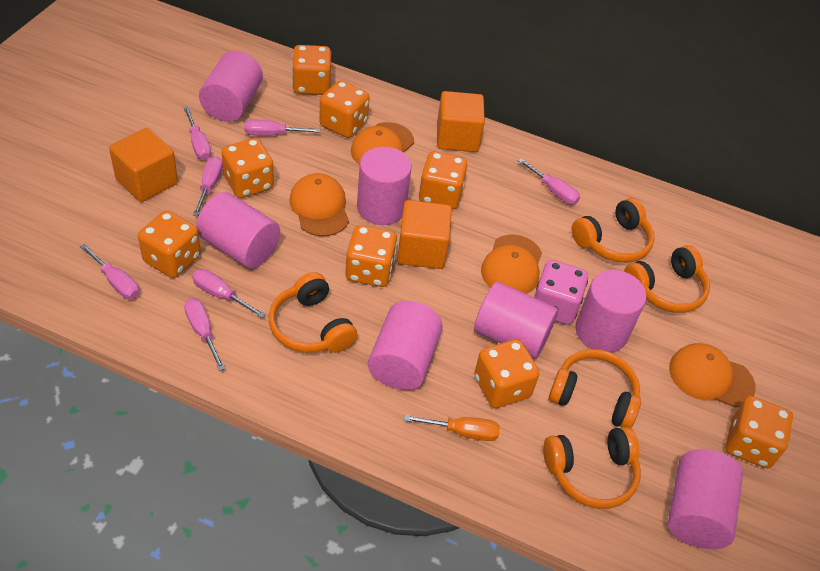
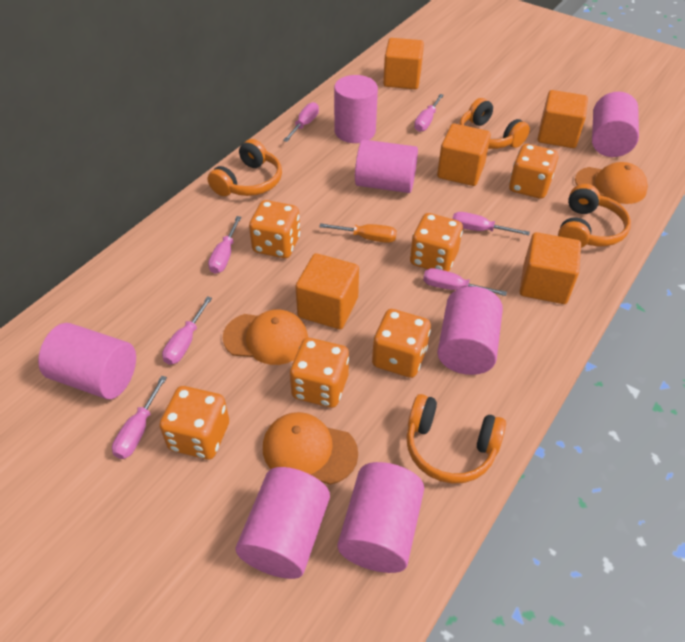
orange cap: [289,173,349,236] [351,122,414,165] [481,235,542,294] [669,343,756,408] = 4 -> [223,309,308,365] [263,412,358,485] [575,162,648,204] = 3
orange cube: [109,128,178,202] [397,200,452,269] [437,91,485,152] = 3 -> [295,253,359,329] [383,38,424,89] [437,123,491,186] [520,232,581,304] [538,90,588,148] = 5
orange dice: [138,210,201,278] [221,138,274,198] [292,45,331,95] [319,80,370,138] [345,225,397,287] [419,151,467,209] [474,339,539,408] [726,396,793,468] = 8 -> [159,386,229,459] [249,200,300,258] [290,338,349,408] [372,309,431,378] [410,213,463,272] [509,144,559,199] = 6
orange headphones: [269,272,357,353] [543,426,641,509] [549,349,641,428] [572,198,655,263] [624,245,710,313] = 5 -> [208,139,282,196] [406,394,506,484] [459,98,530,149] [558,184,631,248] = 4
pink dice: [534,260,588,325] = 1 -> none = 0

